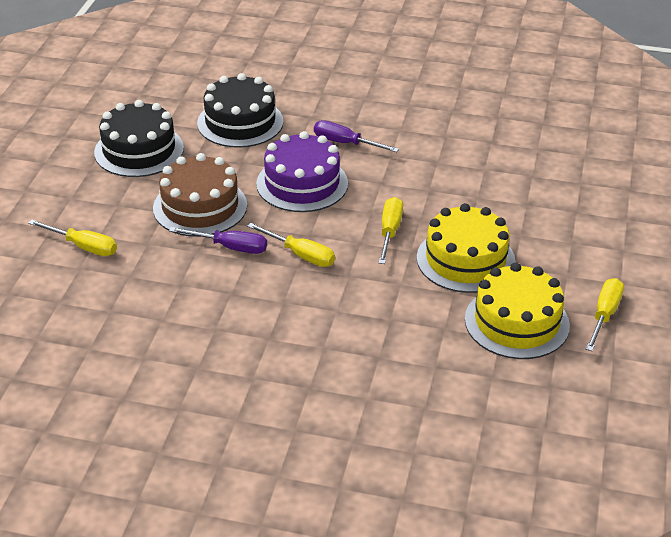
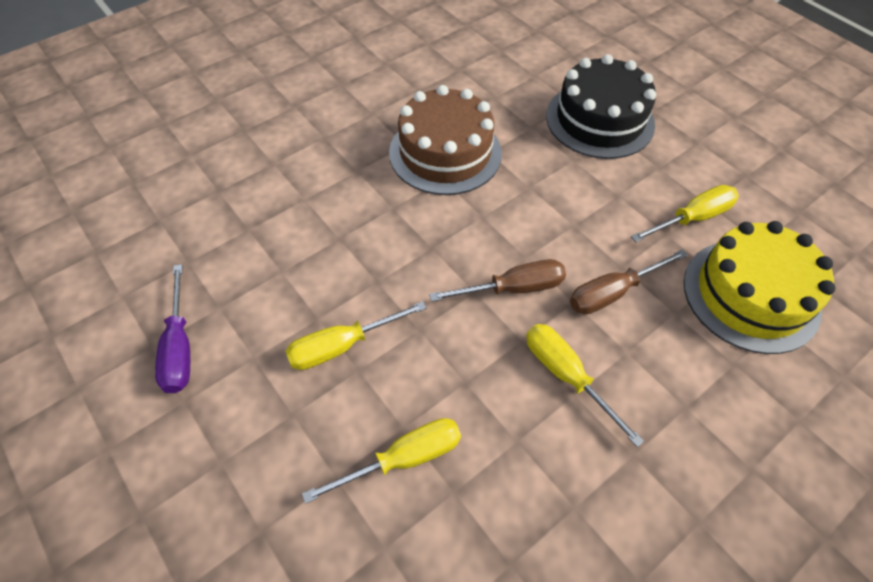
black cake: [94,100,184,177] [197,73,284,148] = 2 -> [546,54,656,159] = 1
brown screwdriver: none = 0 -> [429,259,566,302] [570,249,688,314] = 2
purple cake: [256,131,348,212] = 1 -> none = 0
purple screwdriver: [169,227,267,254] [314,120,399,152] = 2 -> [155,264,190,393] = 1
yellow cake: [417,203,516,293] [465,262,570,359] = 2 -> [684,221,835,354] = 1

